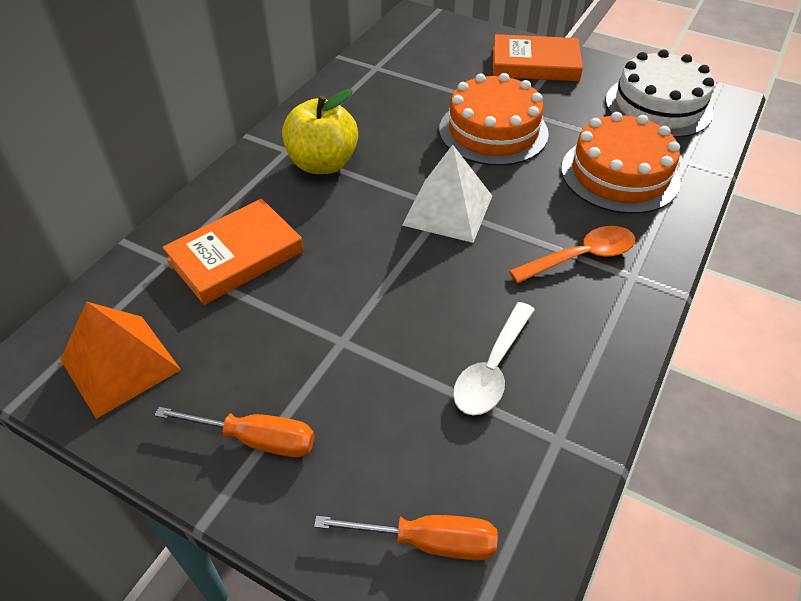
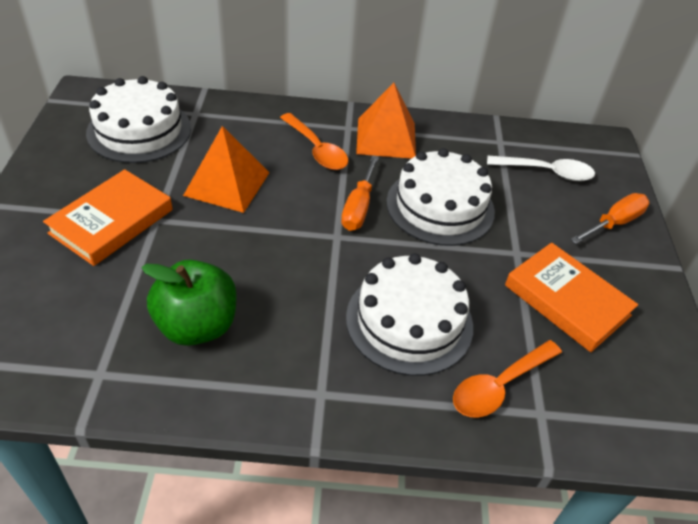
green apple: none = 0 -> [141,259,237,346] = 1
orange cake: [439,73,549,166] [561,112,681,214] = 2 -> none = 0
orange pyramid: [60,302,181,419] = 1 -> [183,126,269,213] [356,83,416,159] = 2
orange spoon: [509,226,635,283] = 1 -> [280,113,348,170] [453,340,562,418] = 2
white cake: [606,49,714,138] = 1 -> [86,76,191,163] [346,253,473,376] [386,148,495,246] = 3
white pyramid: [402,145,492,243] = 1 -> none = 0
yellow apple: [282,89,358,174] = 1 -> none = 0

